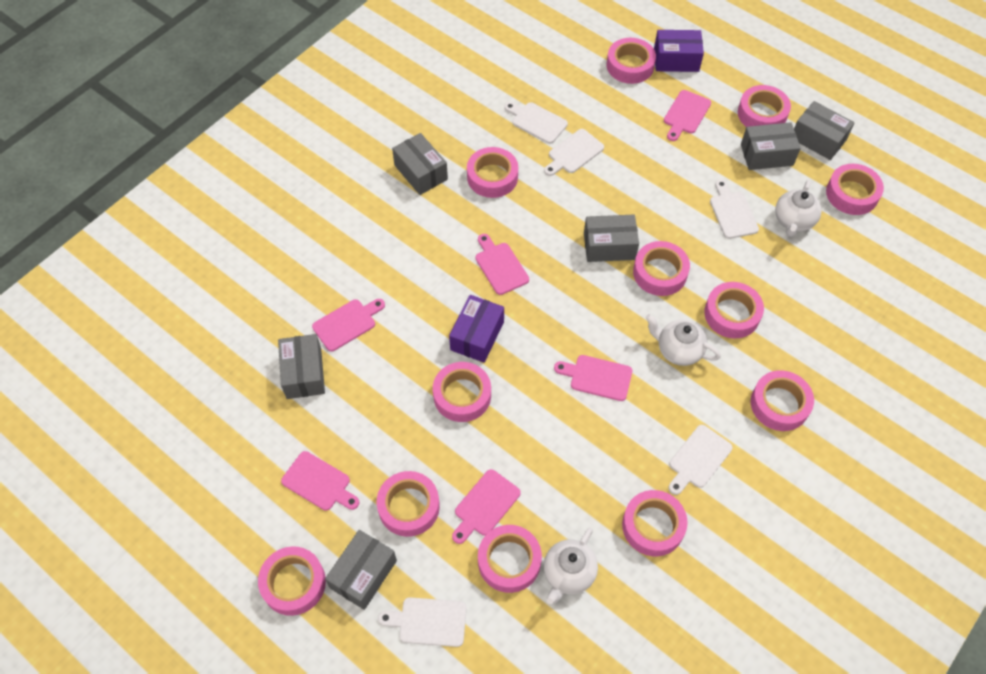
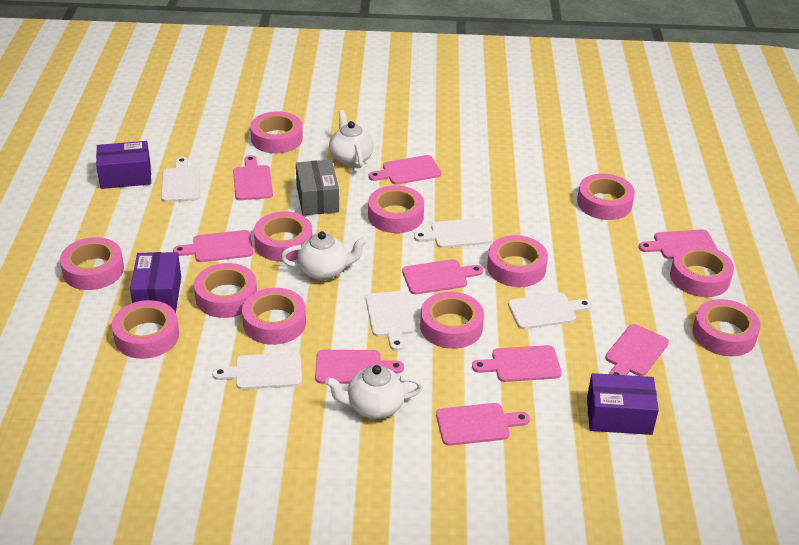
grey box: [278,334,325,399] [325,530,397,610] [392,133,448,195] [584,215,639,262] [741,122,801,170] [794,101,855,160] = 6 -> [296,160,339,215] = 1
pink cutting board: [281,451,359,511] [312,299,385,351] [452,469,521,544] [476,234,529,295] [554,355,632,401] [664,90,711,141] = 6 -> [173,230,253,262] [233,155,273,200] [315,350,404,384] [369,155,441,185] [402,259,483,294] [436,403,530,446] [472,345,562,382] [605,324,669,376] [638,229,717,259] = 9
purple box: [449,295,504,363] [654,30,704,72] = 2 -> [96,141,151,189] [130,252,181,312] [587,373,659,435] = 3

